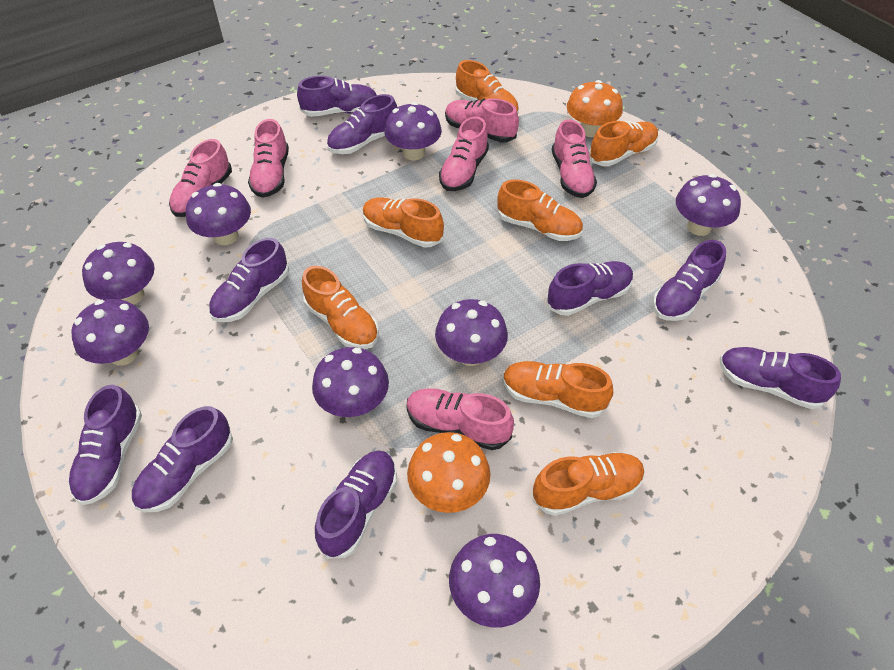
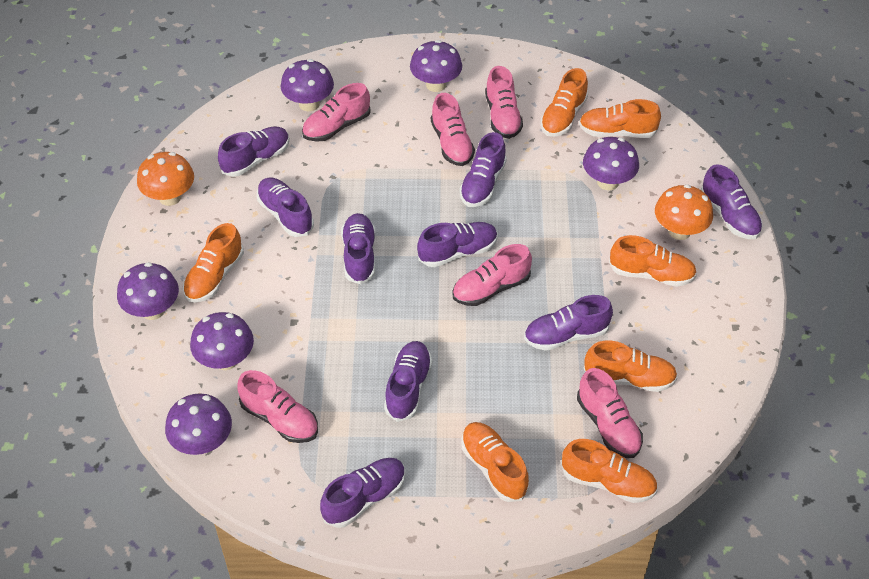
purple mushroom: [71,299,149,366] [82,242,155,305] [186,183,251,245] [312,347,389,417] [384,102,442,161] [435,299,508,366] [449,534,540,627] [676,174,741,236] = 8 -> [117,262,179,320] [165,393,232,455] [190,312,254,370] [281,59,334,111] [410,40,462,92] [583,137,639,190] = 6

